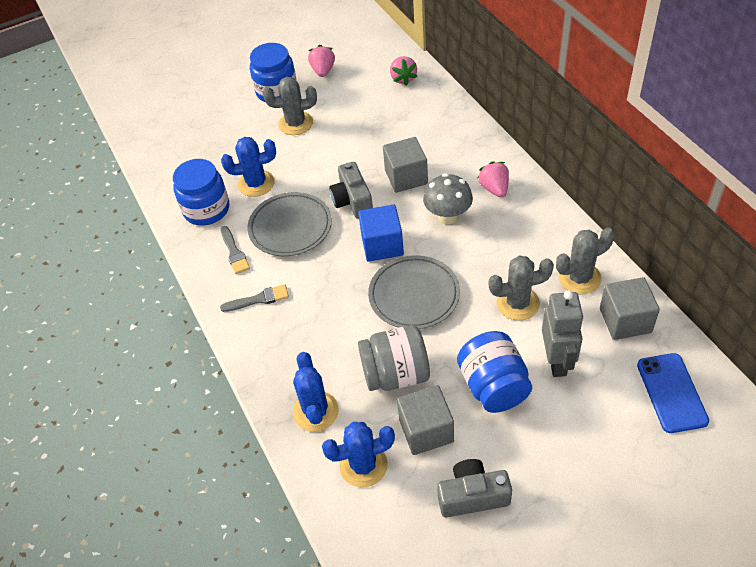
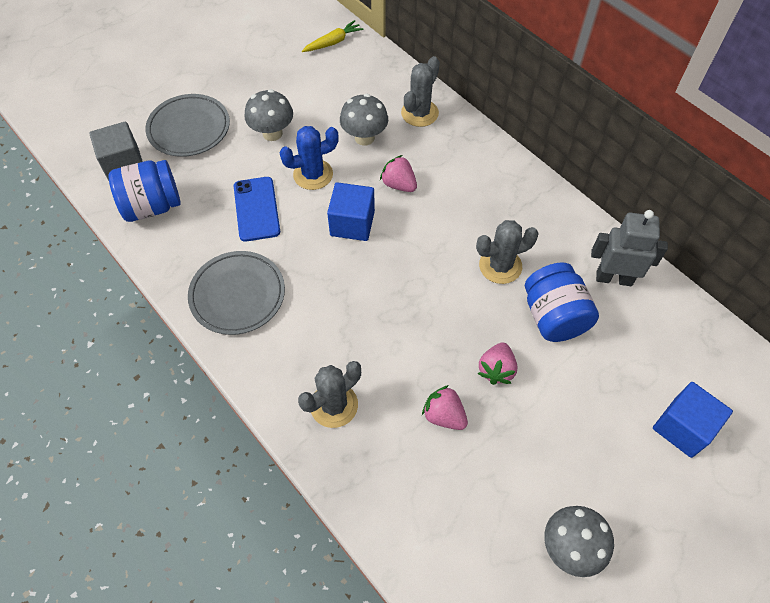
blue cactus: [221,137,276,197] [293,352,339,432] [322,422,395,488] = 3 -> [280,126,339,190] = 1
blue cube: [358,205,404,262] = 1 -> [327,182,375,241] [653,382,733,458] = 2
blue jar: [173,159,229,225] [250,43,297,102] [457,331,532,413] = 3 -> [108,160,181,222] [525,262,599,342] = 2
grey brush: [220,226,250,274] [220,284,289,312] = 2 -> none = 0
grey camera: [329,162,373,219] [437,459,512,517] = 2 -> none = 0
grey cube: [383,137,428,193] [397,385,454,455] [600,277,660,340] = 3 -> [89,121,143,181] = 1
grey jar: [358,325,430,391] = 1 -> none = 0
grey mushroom: [423,173,473,224] = 1 -> [245,89,293,141] [340,94,388,146] [544,506,614,577] = 3
yellow carrot: none = 0 -> [302,20,364,52] = 1

